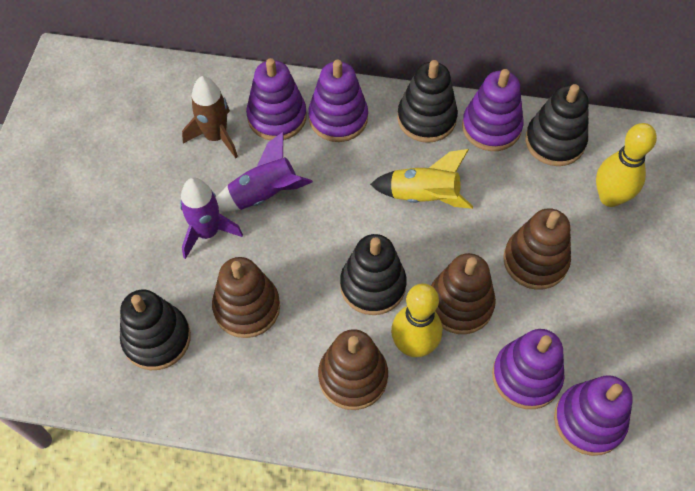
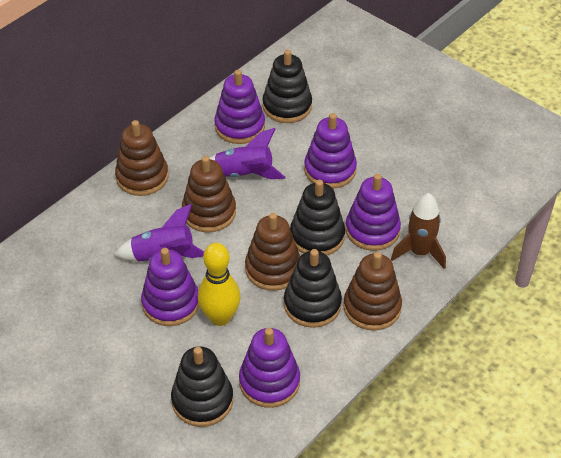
yellow bowling pin: [391,283,442,357] [596,123,657,207] = 2 -> [198,243,241,326] = 1
yellow rocket: [370,149,473,209] = 1 -> none = 0

